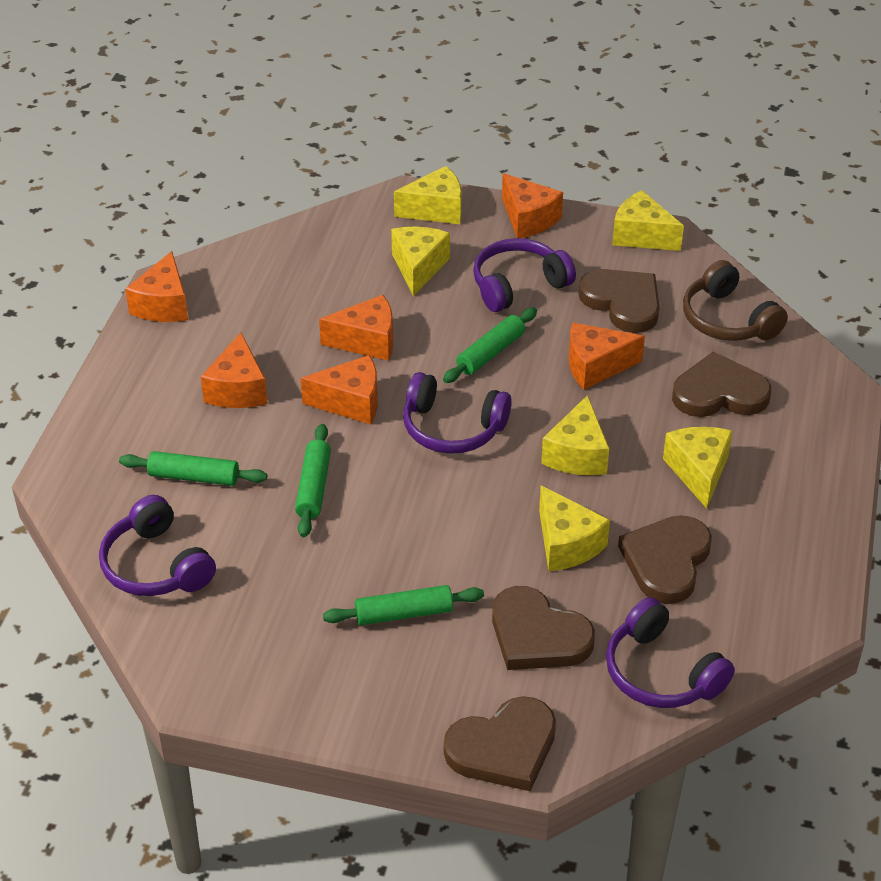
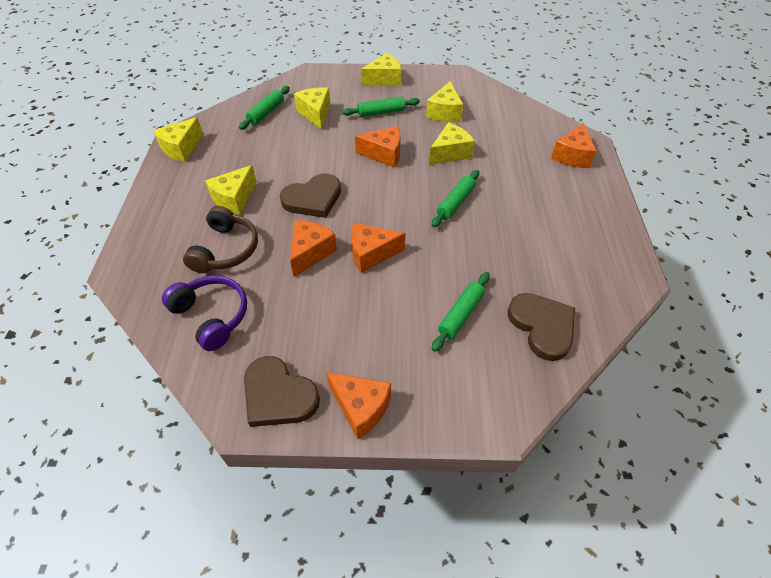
brown heart: [444,696,556,791] [492,586,595,670] [578,269,660,333] [618,515,712,604] [672,351,771,417] = 5 -> [244,356,320,427] [280,173,341,218] [508,293,575,361] = 3
orange cheese: [125,251,188,322] [201,332,268,408] [301,355,378,424] [319,295,393,361] [502,173,563,238] [569,323,645,390] = 6 -> [290,220,337,277] [326,372,391,439] [351,223,405,273] [355,126,401,168] [551,123,596,168] = 5
purple headphones: [99,495,216,596] [403,372,512,454] [473,238,576,312] [606,597,735,708] = 4 -> [162,275,247,351] = 1

